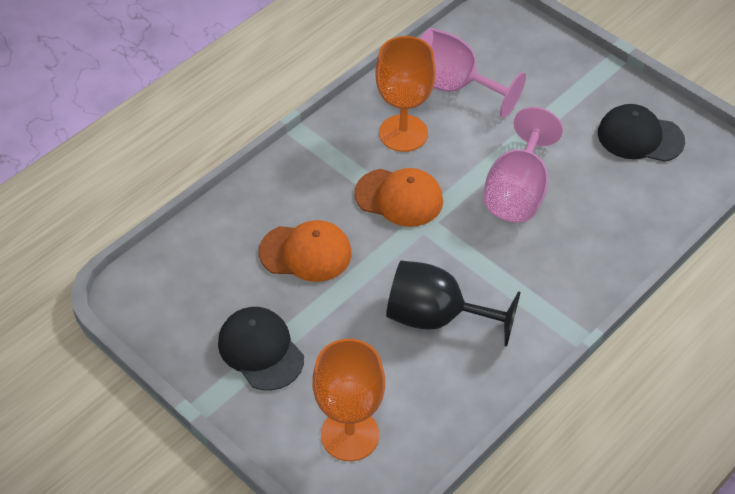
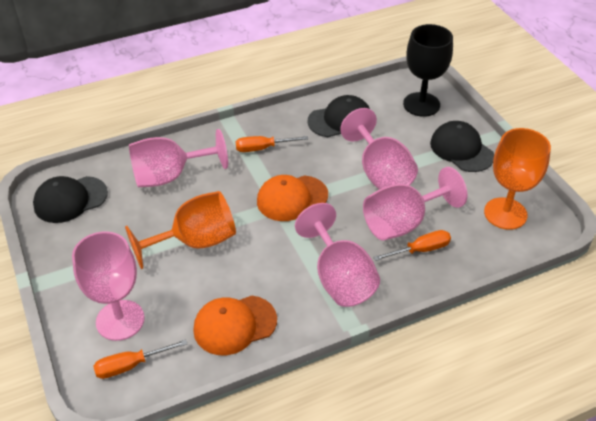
black cap: [218,307,304,391] [598,104,685,162] = 2 -> [33,176,108,223] [307,95,370,137] [430,121,494,172] = 3
orange screwdriver: none = 0 -> [93,339,187,379] [235,136,308,152] [373,230,451,261] = 3
pink goblet: [420,28,526,118] [483,107,563,223] = 2 -> [72,231,145,341] [129,129,228,187] [295,203,380,307] [340,108,418,189] [363,167,468,240] = 5

